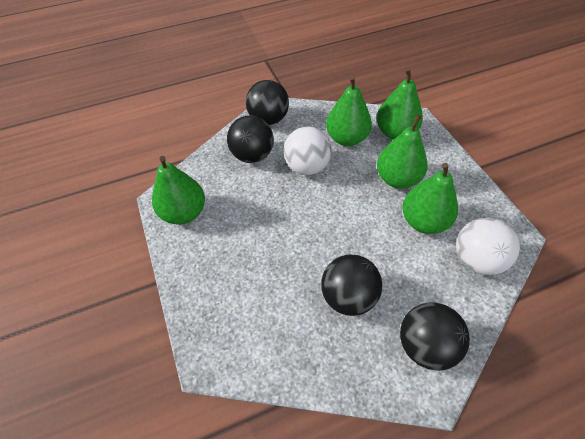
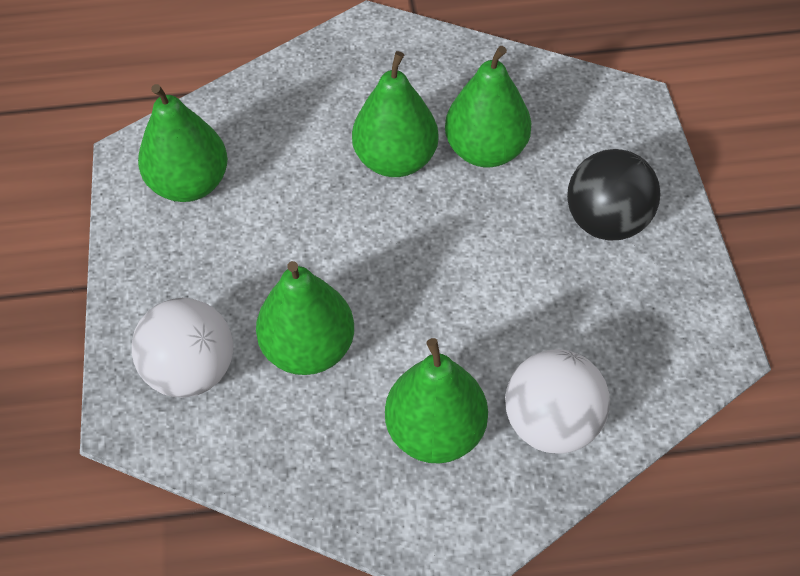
black ball: [227,115,274,163] [246,80,289,125] [321,255,382,316] [400,302,470,371] = 4 -> [567,149,661,240] = 1

